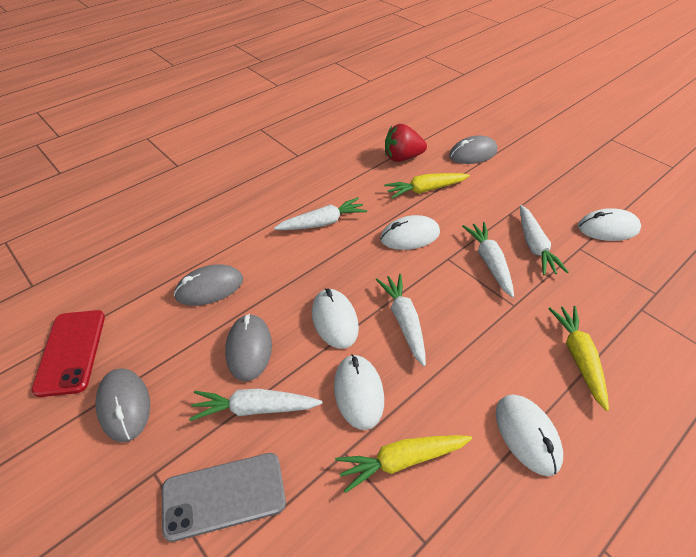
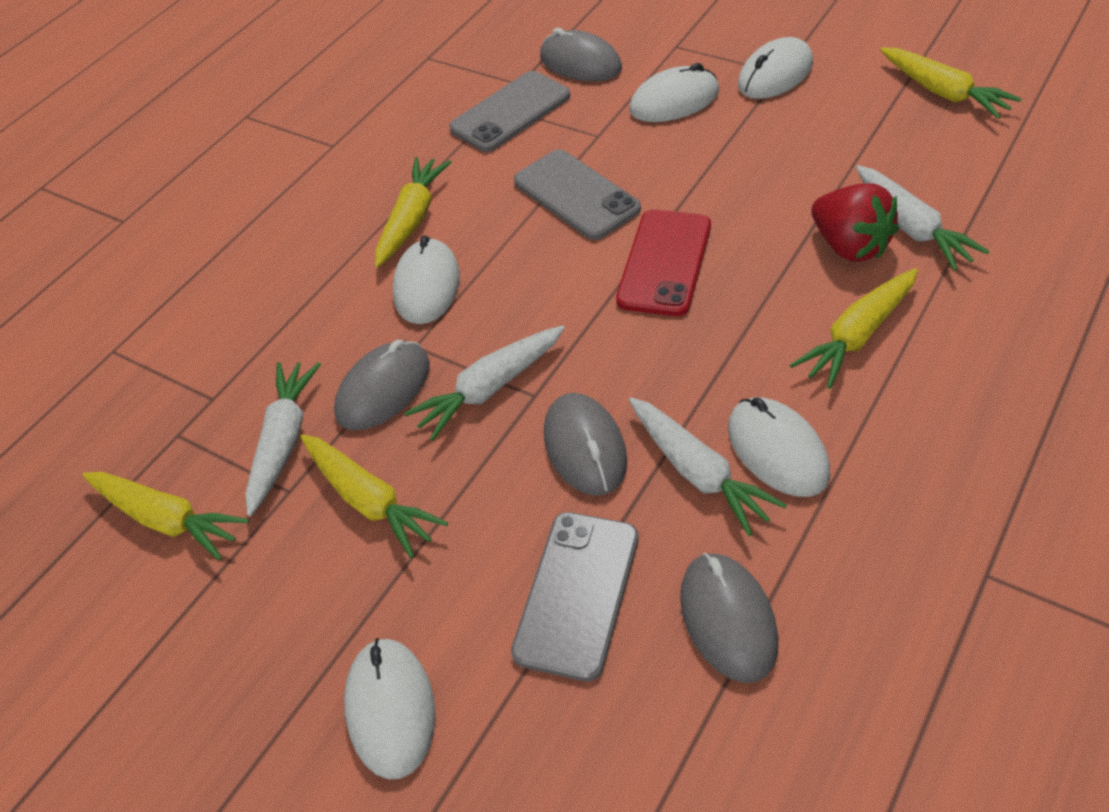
grey phone: [162,453,286,542] = 1 -> [449,71,570,152] [511,512,638,681] [514,150,641,240] = 3
white carrot: [189,389,322,421] [274,197,367,230] [376,274,426,366] [462,222,514,298] [520,205,569,275] = 5 -> [245,362,321,516] [404,325,565,441] [629,397,787,536] [856,165,990,271] = 4
yellow carrot: [335,435,472,493] [384,173,470,199] [548,306,609,411] = 3 -> [82,472,249,560] [300,434,448,558] [375,157,451,267] [790,268,918,389] [880,48,1022,119] = 5

